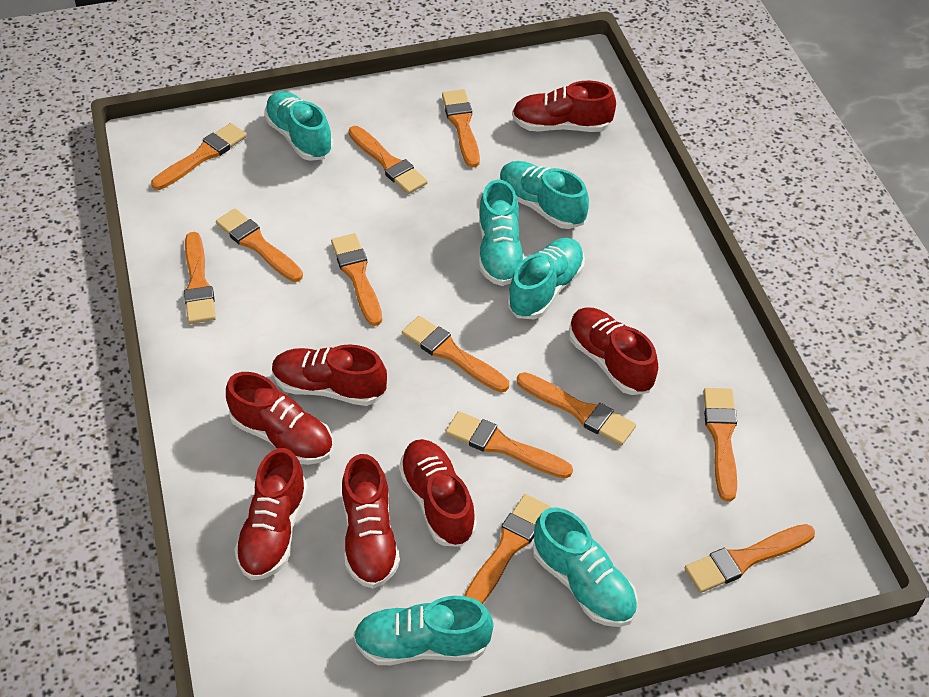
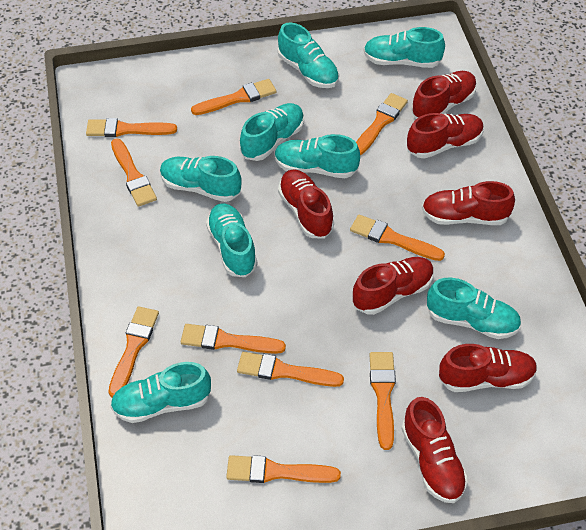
orange brush: [151,123,247,190] [184,232,216,324] [216,209,303,282] [331,233,382,326] [348,126,428,194] [402,316,509,392] [442,89,480,168] [445,411,573,479] [464,494,551,604] [517,372,636,445] [685,524,815,593] [703,388,737,501] = 12 -> [86,118,177,137] [109,306,159,398] [111,138,157,207] [181,324,286,354] [191,79,277,115] [226,455,341,483] [237,352,344,387] [350,215,445,261] [356,93,408,155] [370,352,396,450] = 10
turquoise shoe: [264,91,334,161] [353,596,493,665] [479,179,525,286] [500,161,589,229] [507,238,585,319] [533,507,638,627] = 6 -> [110,362,211,423] [160,156,242,202] [206,203,257,277] [240,103,304,161] [274,134,360,178] [278,23,339,88] [364,27,445,68] [427,278,521,339] = 8

